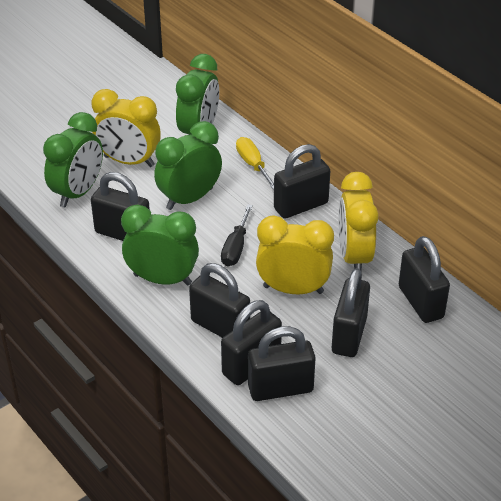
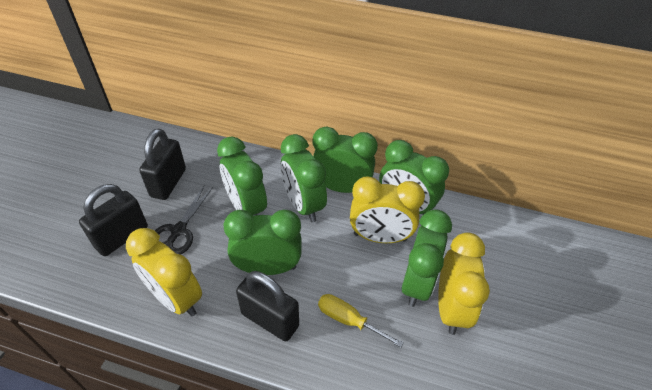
black padlock: [91,172,150,241] [189,263,250,338] [221,300,282,385] [248,326,316,401] [274,144,330,219] [332,268,370,357] [399,236,450,323] = 7 -> [79,184,148,256] [139,128,186,200] [236,271,299,342] = 3
black scissors: none = 0 -> [155,185,213,255] = 1
black screwdriver: [221,204,253,267] = 1 -> none = 0
green clock: [43,112,103,207] [121,204,199,285] [154,121,222,210] [176,54,219,135] = 4 -> [217,136,267,216] [224,210,302,275] [281,134,327,222] [312,126,378,193] [379,140,449,215] [402,209,452,307] = 6

